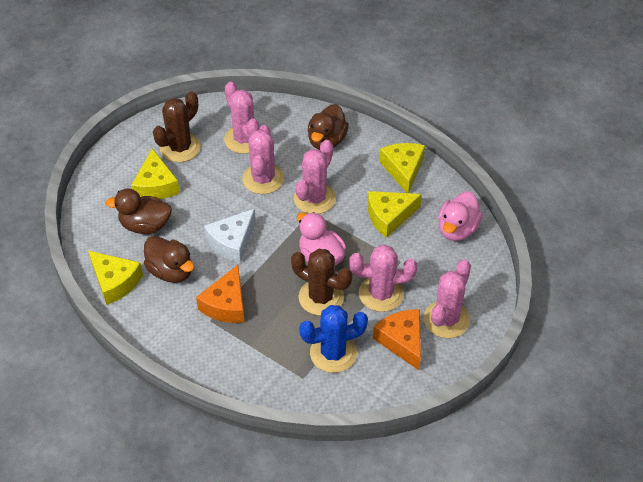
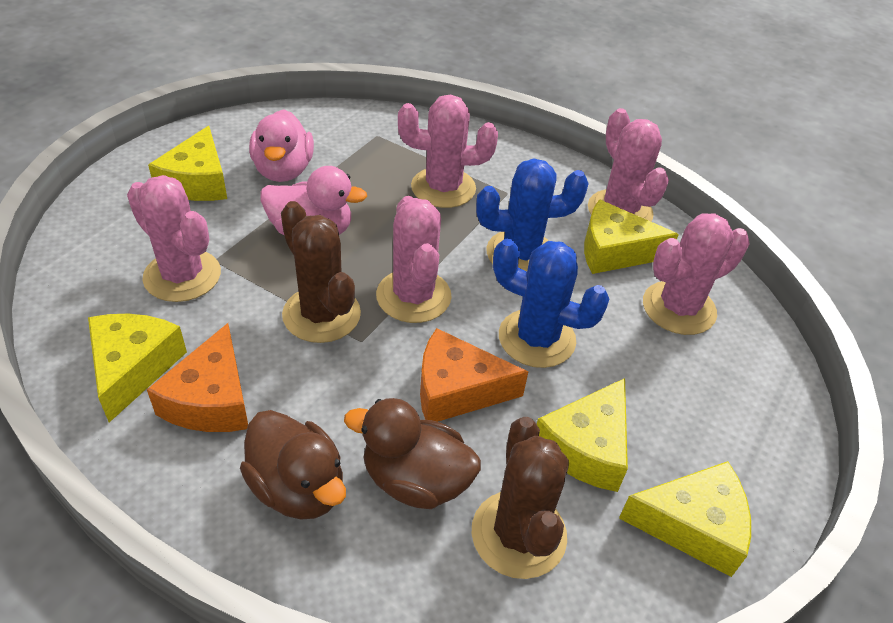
blue cactus: [299,305,368,373] = 1 -> [476,158,589,271] [493,238,609,368] = 2
brown duck: [105,188,172,234] [144,236,194,283] [307,104,349,150] = 3 -> [240,410,346,520] [344,398,481,509] = 2
white cheese: [204,209,256,263] = 1 -> none = 0
yellow cheese: [88,251,143,305] [131,149,180,199] [368,191,422,238] [379,143,425,193] = 4 -> [88,314,187,422] [148,126,227,201] [537,378,628,492] [584,199,679,274] [619,461,751,577] = 5

